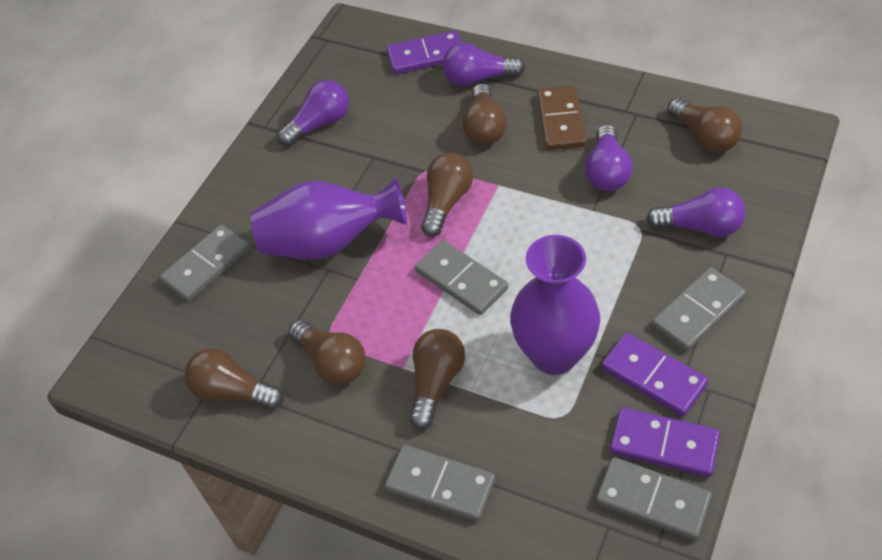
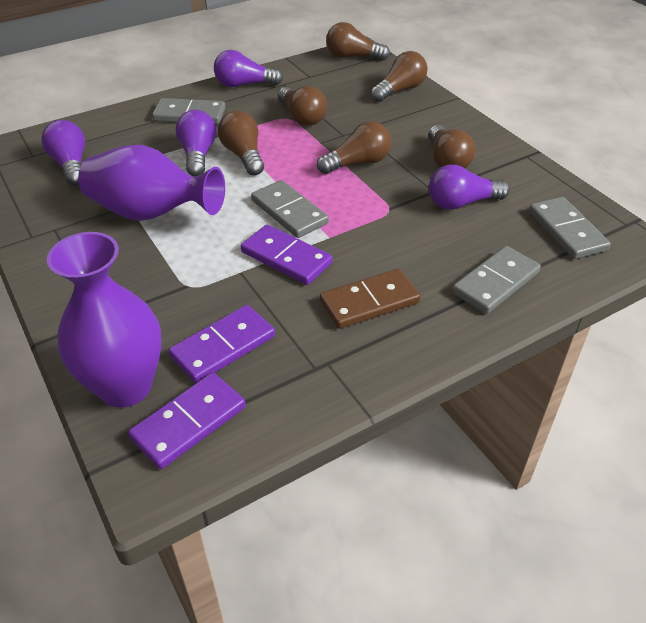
grey domino: [160,224,250,302] [385,445,496,521] [415,240,508,315] [596,457,712,540] [652,267,746,351] = 5 -> [152,98,226,124] [251,180,329,238] [452,246,541,314] [529,197,611,259] = 4

